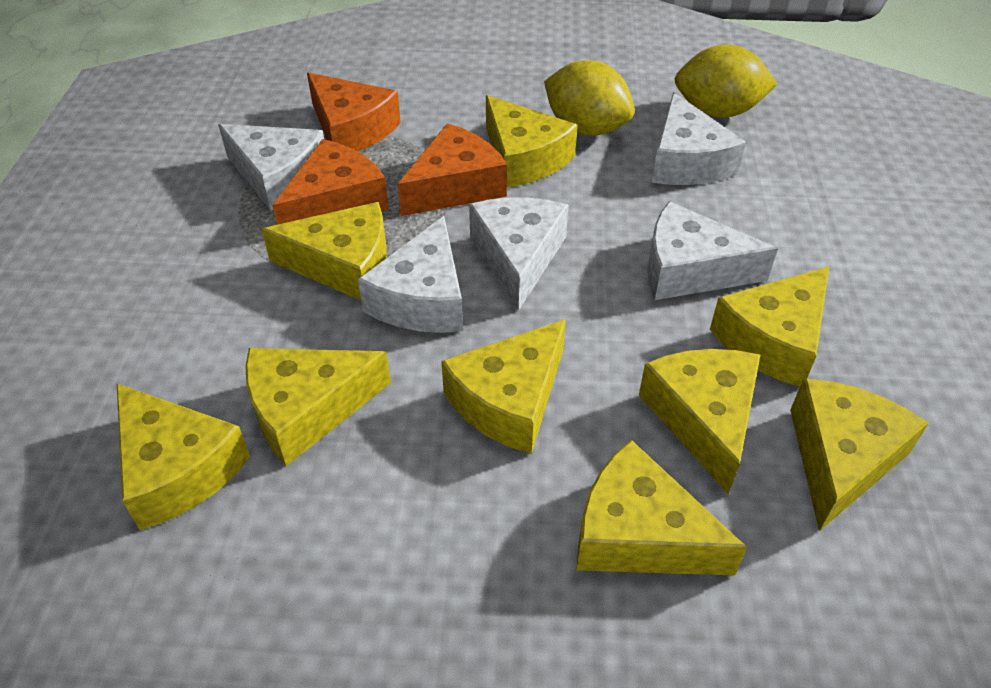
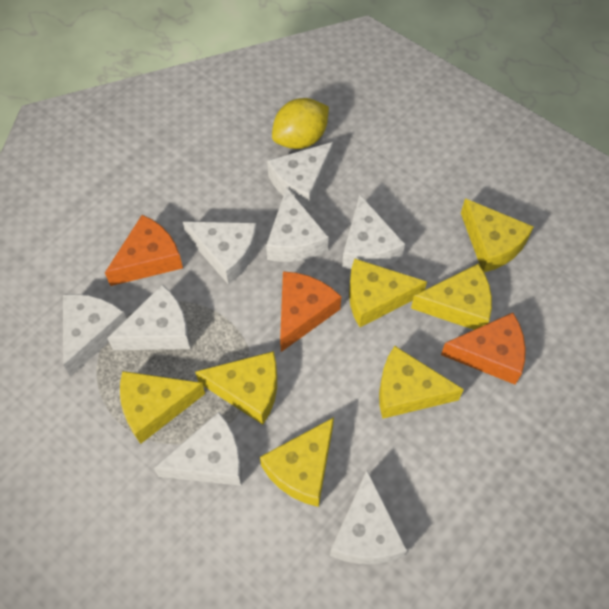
white cheese: [218,124,324,211] [358,216,463,333] [469,197,569,311] [647,201,778,300] [652,92,746,185] = 5 -> [63,294,127,376] [107,284,190,350] [154,412,242,486] [183,222,258,285] [266,187,328,262] [267,142,333,210] [330,470,407,564] [342,195,405,269] = 8
yellow cheese: [117,384,250,530] [245,348,391,466] [261,202,387,300] [441,319,566,454] [486,95,578,187] [577,440,747,575] [639,349,760,495] [710,266,829,387] [790,379,929,531] = 9 -> [120,371,205,444] [195,351,277,425] [260,417,334,507] [349,258,427,327] [379,346,464,419] [411,264,492,330] [461,198,534,272] = 7
yellow lemon: [544,60,635,136] [675,44,778,118] = 2 -> [272,98,329,149] = 1

